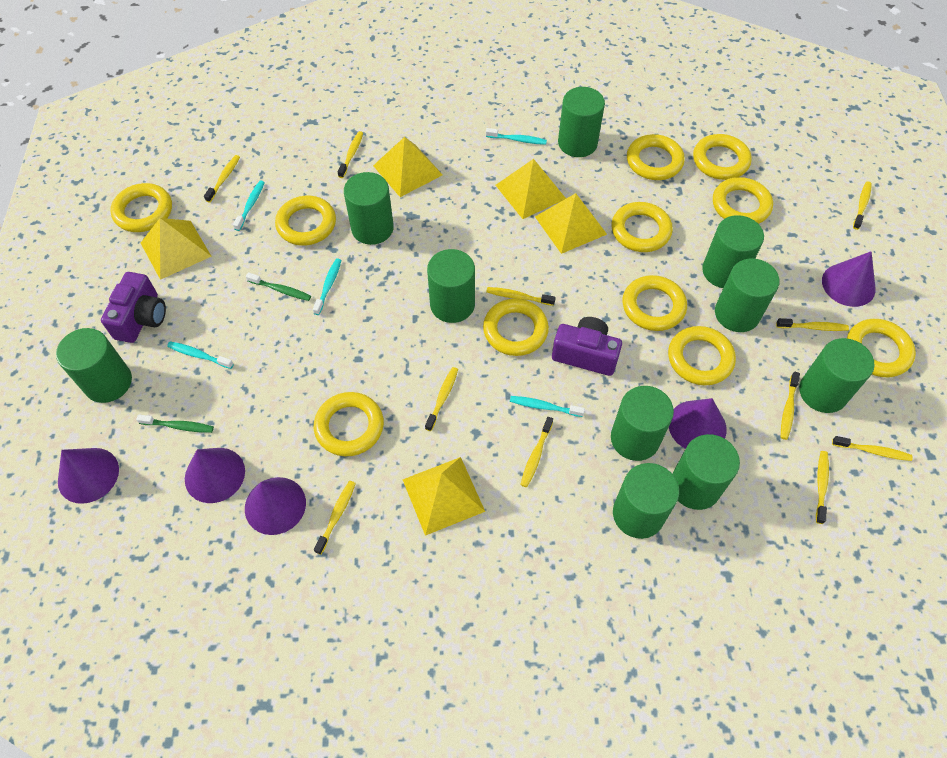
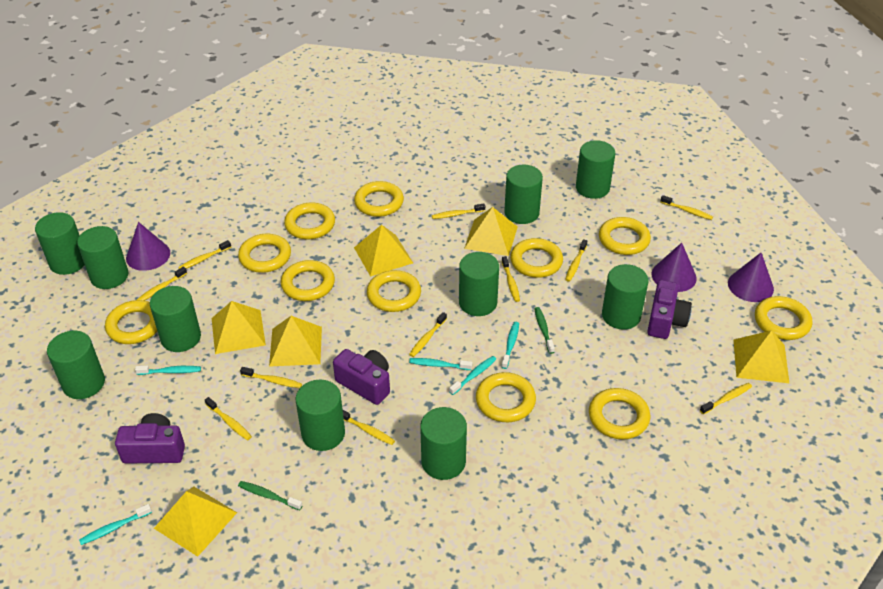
purple camera: [101,272,166,343] [552,317,622,376] = 2 -> [115,413,185,463] [333,349,390,405] [647,280,692,339] = 3
purple cone: [58,448,119,504] [185,448,245,503] [245,477,306,535] [669,398,727,449] [822,251,876,307] = 5 -> [126,222,170,271] [652,243,697,292] [728,253,774,302] = 3
yellow pyramid: [141,218,212,280] [373,137,443,197] [402,457,485,536] [495,159,566,219] [535,193,607,254] = 5 -> [154,487,237,557] [212,301,266,354] [269,316,322,367] [354,225,413,276] [464,207,518,256] [734,330,790,384] = 6

